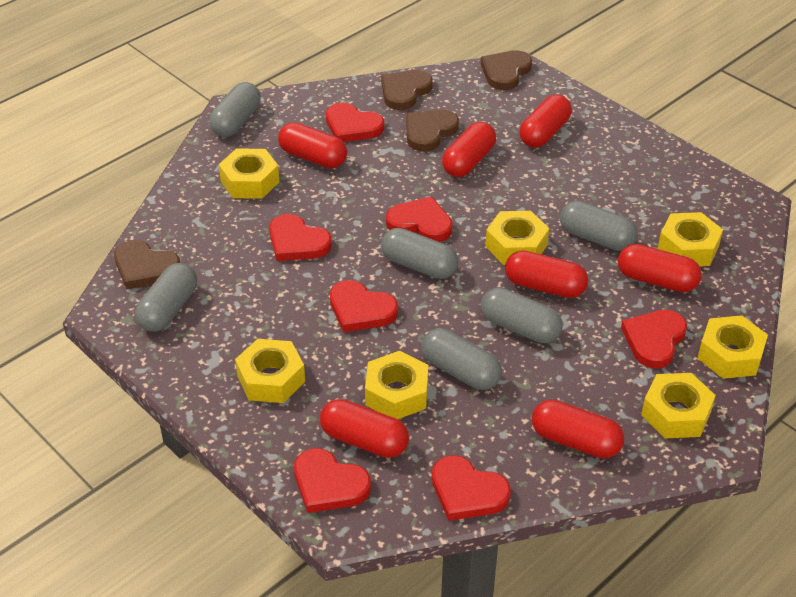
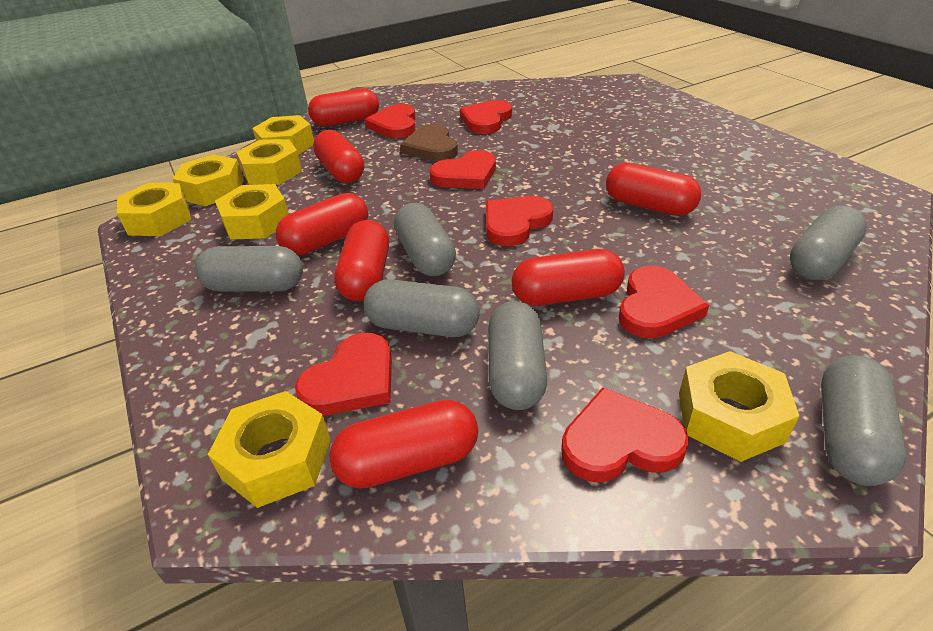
brown heart: [114,240,180,289] [381,70,433,110] [406,109,459,151] [481,50,532,90] = 4 -> [400,124,458,161] = 1

